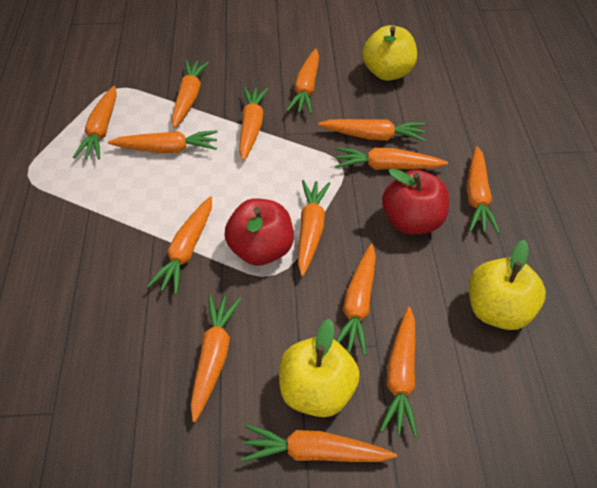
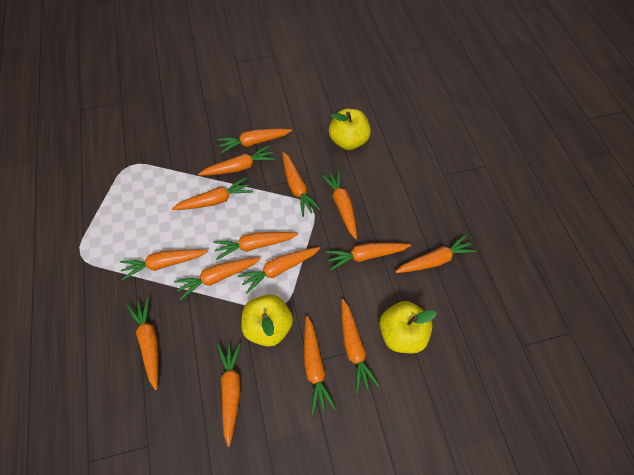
orange carrot: [73,86,117,159] [108,130,218,153] [147,196,212,295] [172,60,209,128] [190,295,241,422] [239,87,268,161] [241,424,397,462] [286,49,319,114] [298,180,331,276] [318,119,425,142] [335,147,448,170] [336,244,376,356] [380,307,418,438] [467,146,500,234] = 14 -> [120,249,208,280] [127,298,158,390] [172,177,253,210] [174,257,261,300] [198,145,276,176] [213,232,298,260] [217,128,292,154] [218,342,241,447] [238,247,320,294] [282,152,321,217] [304,316,336,415] [321,170,357,239] [326,243,411,270] [341,299,380,393] [395,234,477,273] = 15
red apple: [224,199,294,266] [382,168,449,234] = 2 -> none = 0

